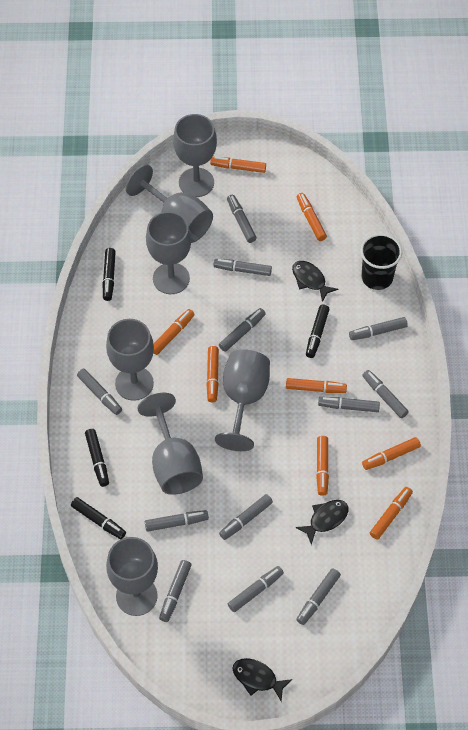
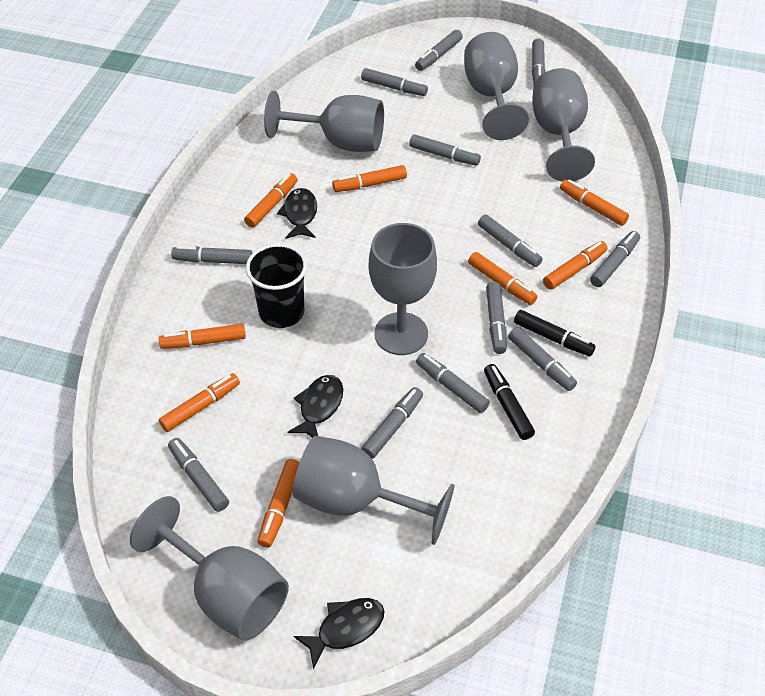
black marker: [71,497,126,539] [85,429,109,487] [102,248,116,301] [306,305,329,358] = 4 -> [484,364,535,440] [514,310,596,356] = 2
grey goblet: [106,319,154,401] [106,537,158,616] [126,164,213,243] [138,393,203,495] [146,212,191,294] [173,114,217,197] [215,350,270,451] = 7 -> [130,496,289,641] [264,91,384,152] [293,436,454,545] [369,223,437,355] [464,32,529,140] [532,68,595,182] = 6

